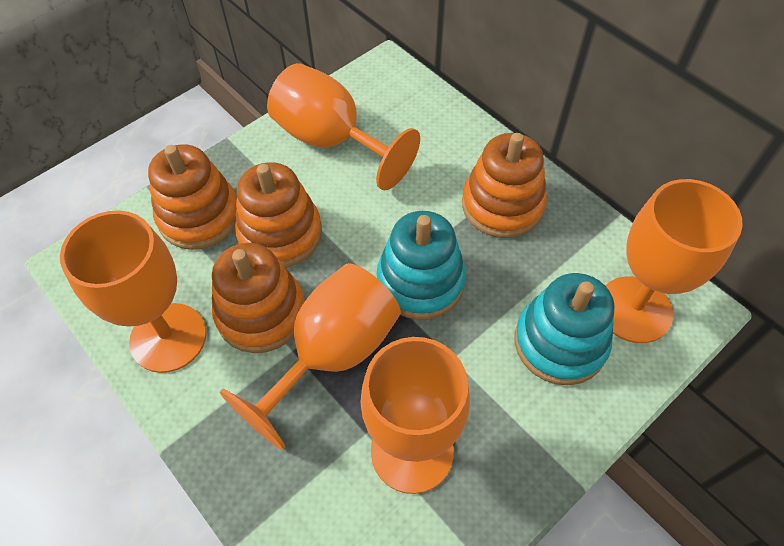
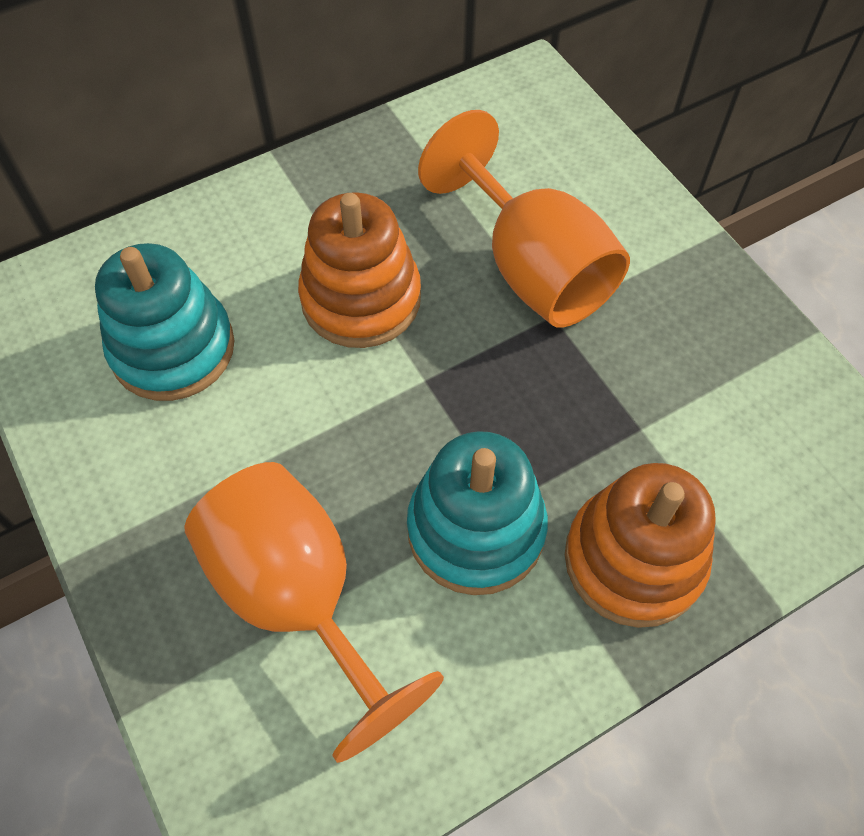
orange goblet: [60,210,206,373] [220,263,401,450] [267,63,420,190] [361,337,470,494] [605,179,743,343] = 5 -> [184,462,444,763] [418,110,630,328] = 2
orange stacking toy: [148,144,237,250] [212,243,305,353] [235,162,322,268] [462,133,547,238] = 4 -> [298,192,421,348] [565,463,716,628] = 2

